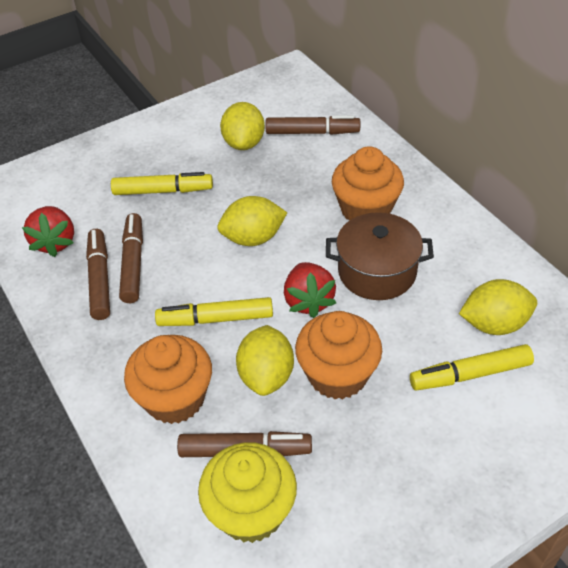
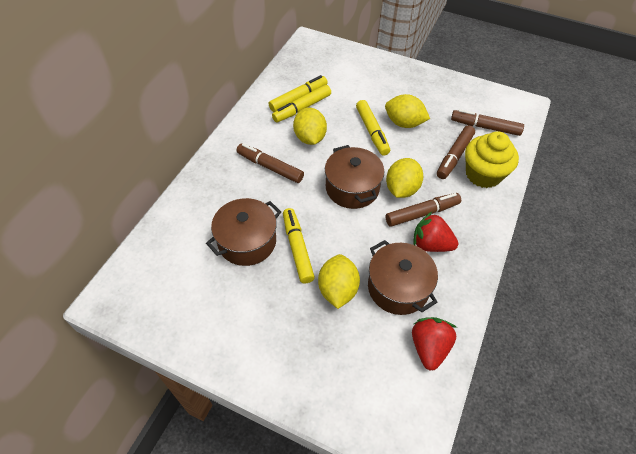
brown pot: [326,212,434,300] = 1 -> [206,198,281,266] [325,145,384,209] [368,240,438,315] = 3
orange cupcake: [124,335,212,424] [295,311,382,399] [332,146,404,221] = 3 -> none = 0
yellow marker: [111,172,213,195] [155,297,273,326] [410,344,534,390] = 3 -> [268,75,328,112] [272,85,331,122] [283,208,315,283] [356,100,390,156] = 4

